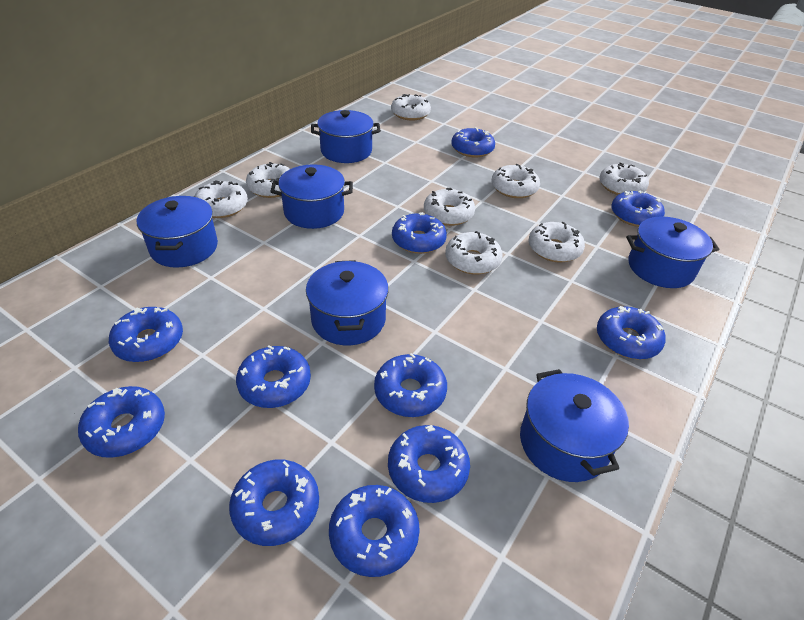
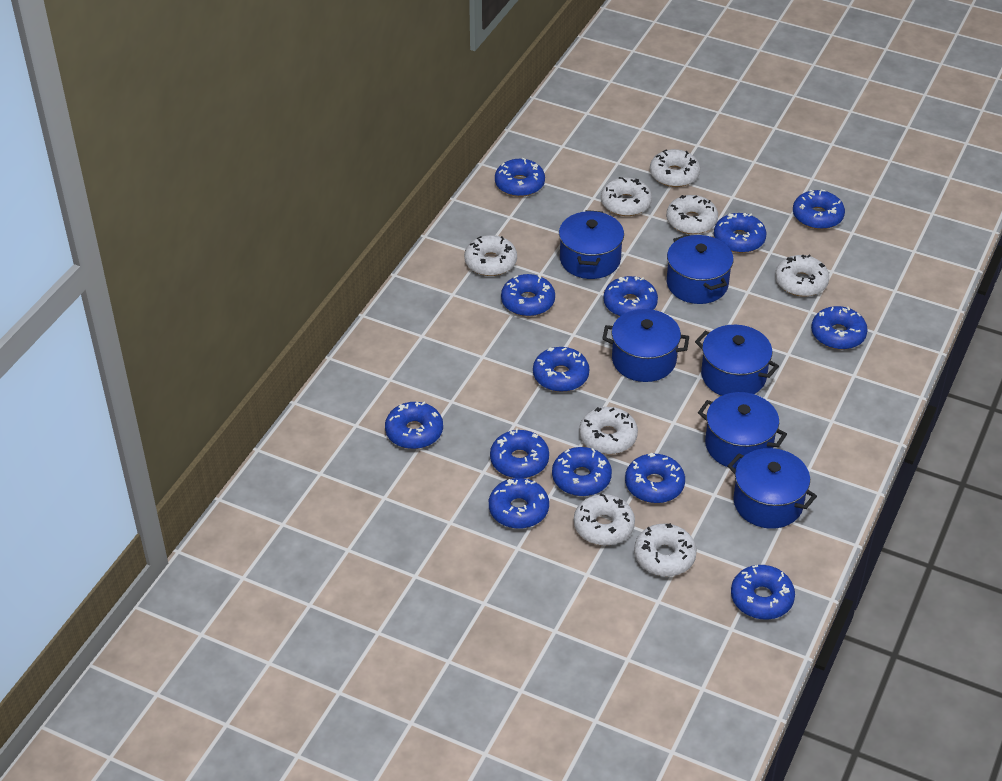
blue donut: [78,386,165,458] [109,307,183,362] [229,460,319,546] [236,345,311,408] [329,485,420,577] [374,353,447,417] [388,425,470,503] [392,212,447,254] [451,127,495,157] [597,306,666,359] [611,191,665,227] = 11 -> [385,402,443,449] [489,478,549,529] [490,428,549,478] [495,158,545,197] [501,274,555,316] [533,347,589,392] [552,447,612,496] [603,276,658,316] [625,453,685,503] [714,213,766,253] [731,565,795,620] [793,190,845,229] [811,306,868,350] = 13

